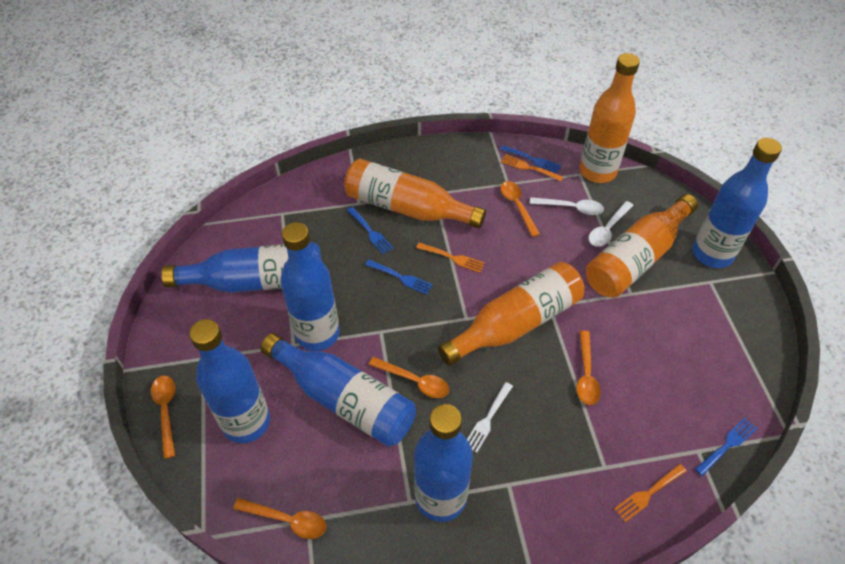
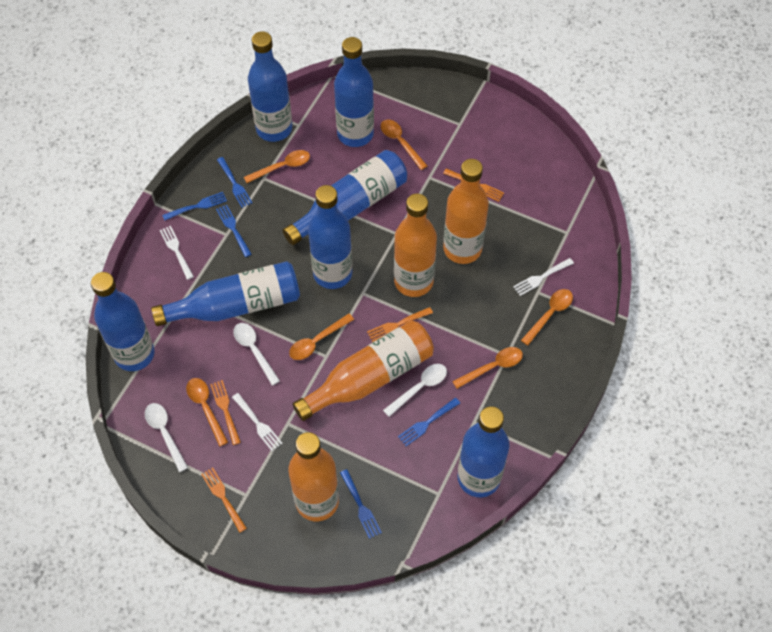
blue bottle: [161,242,322,293] [189,319,270,443] [260,333,416,447] [280,222,340,351] [414,404,473,522] [692,138,782,268] = 6 -> [91,272,155,371] [151,261,300,326] [248,31,292,142] [282,150,407,245] [308,185,353,289] [334,37,374,147] [458,406,509,497] = 7
blue fork: [347,207,393,254] [365,260,433,295] [500,145,562,173] [695,418,757,476] = 4 -> [162,192,227,220] [216,205,252,257] [217,157,252,208] [340,469,382,539] [398,398,460,446] = 5
orange fork: [416,243,485,273] [501,155,563,181] [614,464,687,522] = 3 -> [201,467,247,533] [210,380,241,445] [367,307,433,342] [443,168,504,202] = 4
orange spoon: [151,376,175,459] [233,498,326,539] [369,357,449,398] [500,181,540,237] [576,331,601,405] = 5 -> [186,378,228,446] [244,150,310,183] [289,313,354,360] [381,120,427,170] [452,347,523,389] [521,289,573,346] = 6
white fork: [467,382,513,453] = 1 -> [160,226,194,280] [232,393,283,451] [513,258,574,296] = 3
white spoon: [530,197,604,215] [589,201,633,247] = 2 -> [145,403,188,472] [233,323,280,386] [383,364,447,417] = 3

